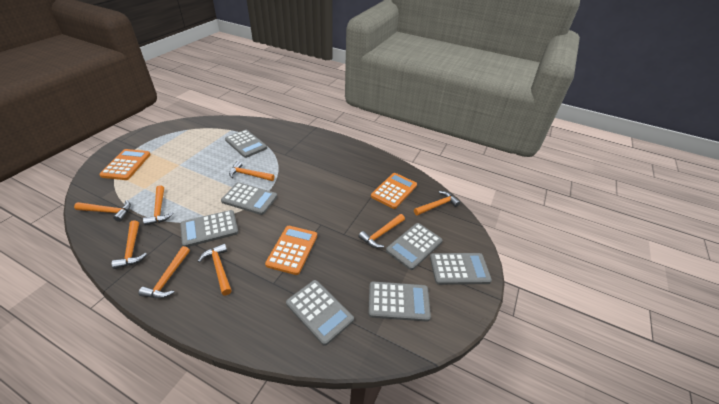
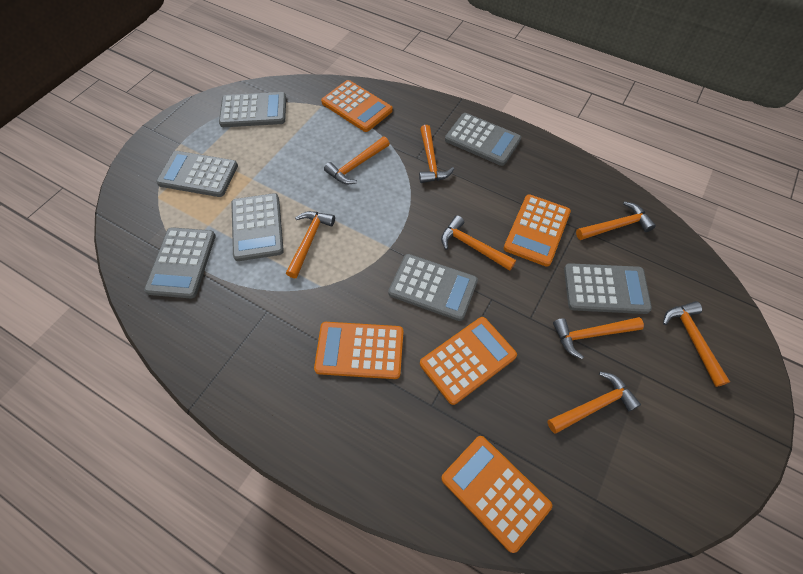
orange calculator: [99,149,151,180] [265,226,317,275] [371,173,417,209] = 3 -> [314,322,403,379] [321,80,393,132] [420,317,517,405] [441,436,552,553] [504,194,571,267] = 5

